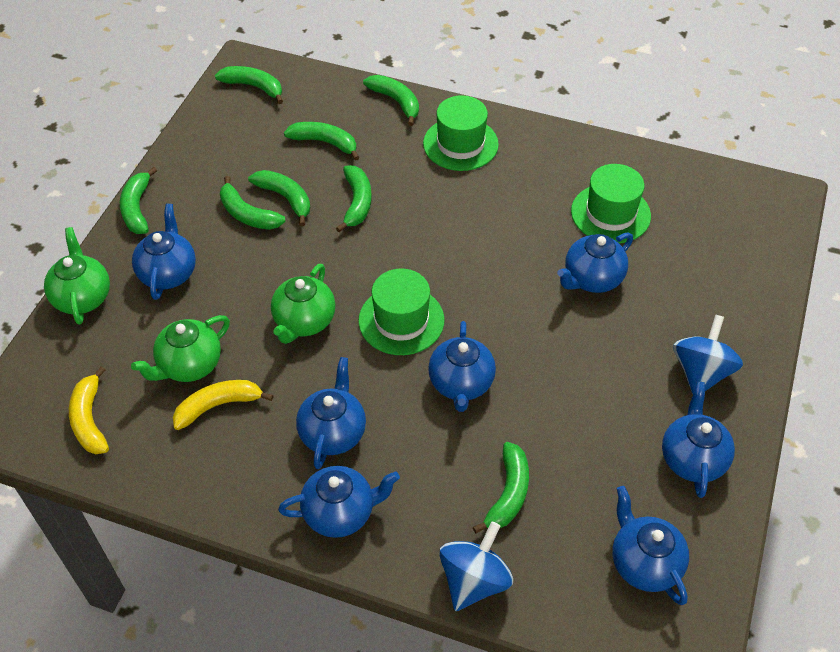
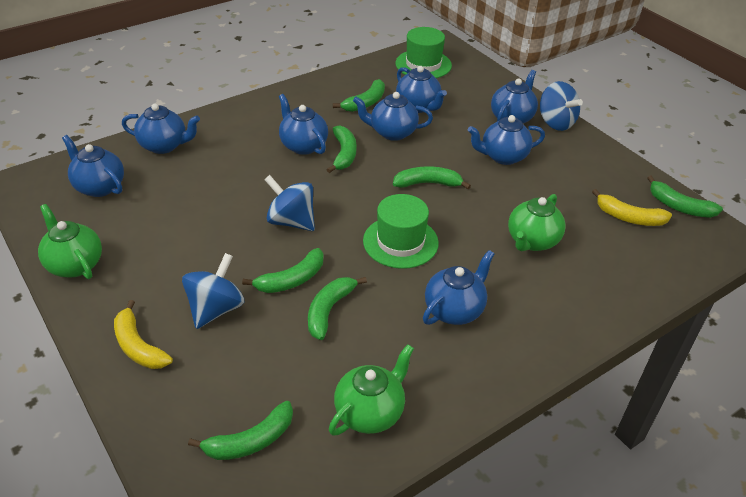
blue spinning top: [439,521,513,611] [673,315,743,394] = 2 -> [182,253,244,329] [264,175,315,231] [540,81,583,131] = 3
blue teapot: [132,204,196,300] [278,466,400,538] [296,357,366,469] [428,321,496,412] [557,232,633,293] [612,486,689,605] [662,381,735,498] = 7 -> [62,135,124,197] [122,104,200,154] [279,94,328,155] [353,92,433,141] [396,66,447,113] [423,250,494,325] [468,115,545,165] [491,70,538,124] = 8
green banana: [120,167,157,234] [215,66,283,104] [220,176,285,230] [248,170,310,226] [284,122,360,161] [336,165,372,232] [363,75,419,126] [473,442,529,533] = 8 -> [188,401,293,460] [242,248,324,293] [308,277,367,340] [327,125,357,173] [333,79,385,112] [393,166,471,189] [647,175,723,218] = 7
green hat: [358,269,444,355] [423,95,499,171] [571,164,651,243] = 3 -> [363,194,439,269] [395,27,452,78] = 2

